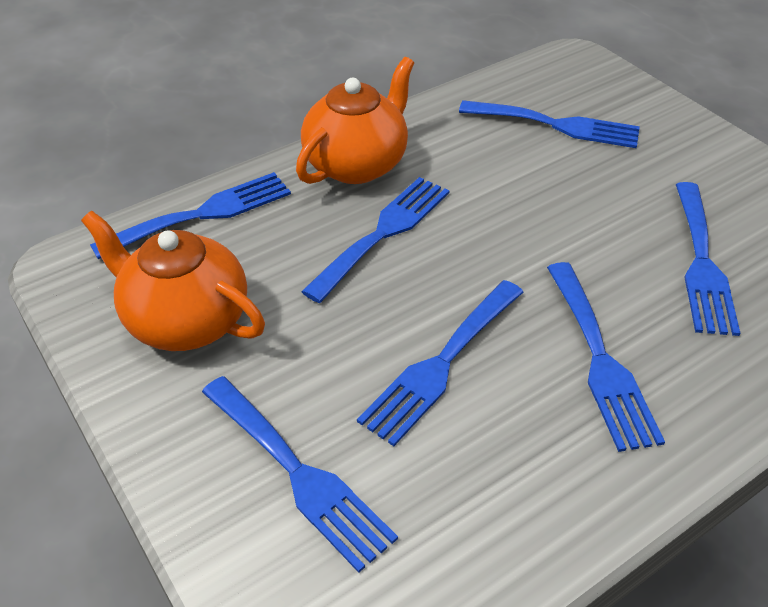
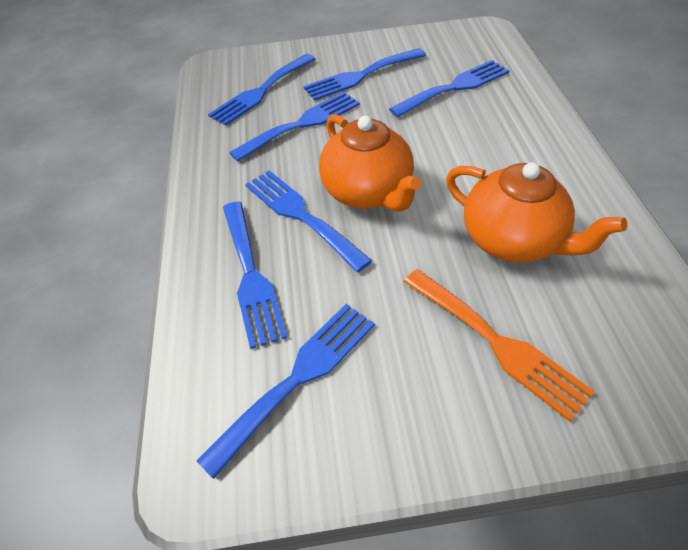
orange fork: none = 0 -> [404,269,595,422] = 1

